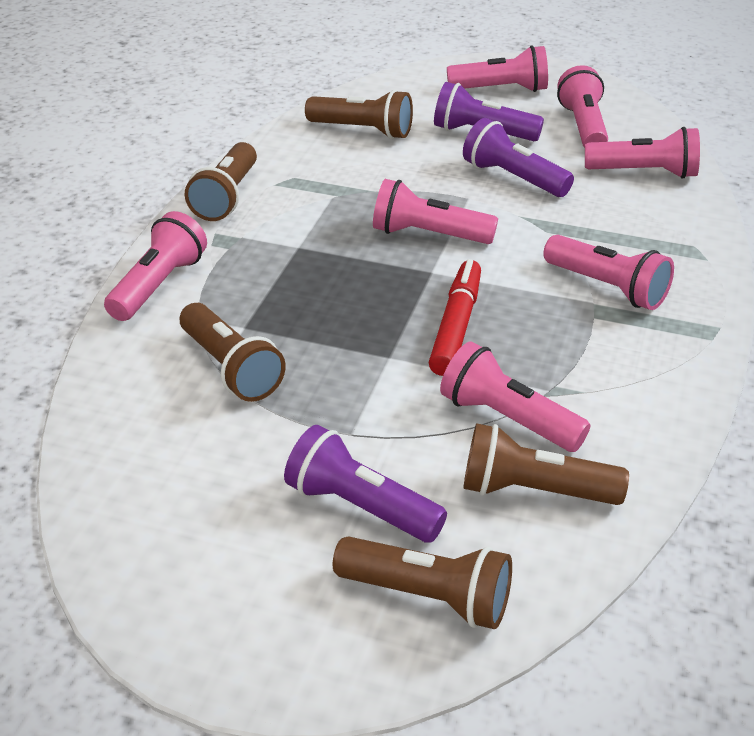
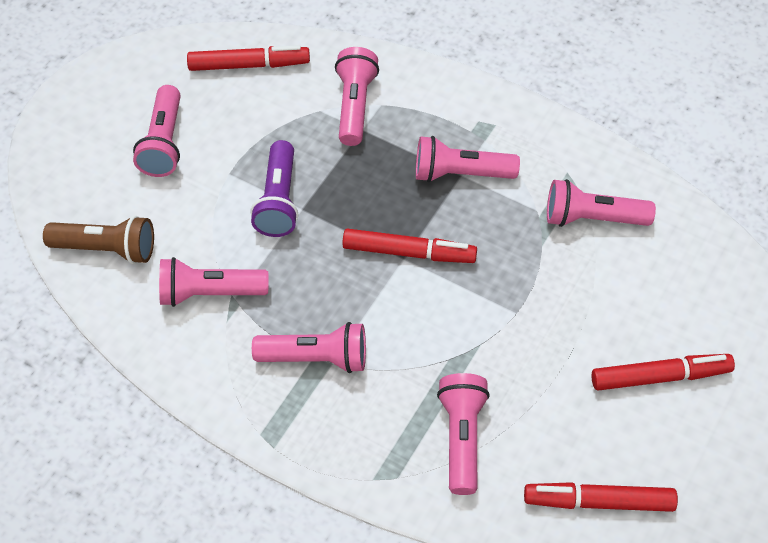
brown flashlight: [180,303,285,402] [185,142,257,221] [305,90,413,139] [333,537,512,629] [463,423,629,505] = 5 -> [43,215,154,264] = 1
purple flashlight: [284,425,447,543] [434,82,544,141] [463,118,574,197] = 3 -> [250,140,299,237] = 1
red marker: [429,259,481,376] = 1 -> [187,45,310,71] [342,229,477,263] [524,482,678,512] [592,354,735,391] = 4

